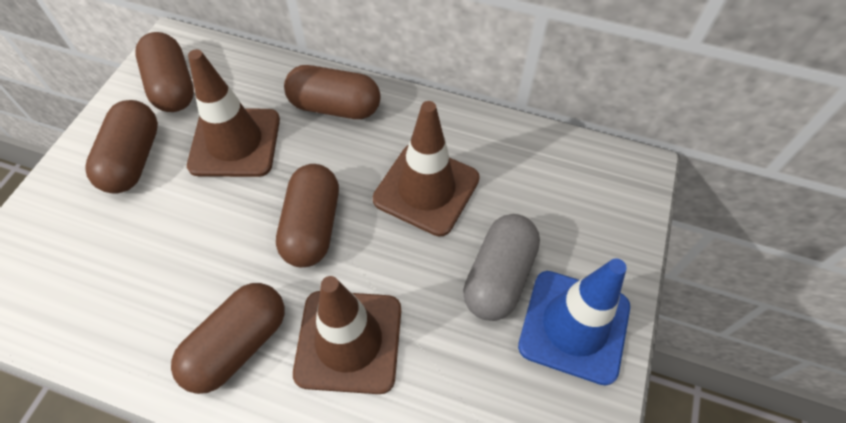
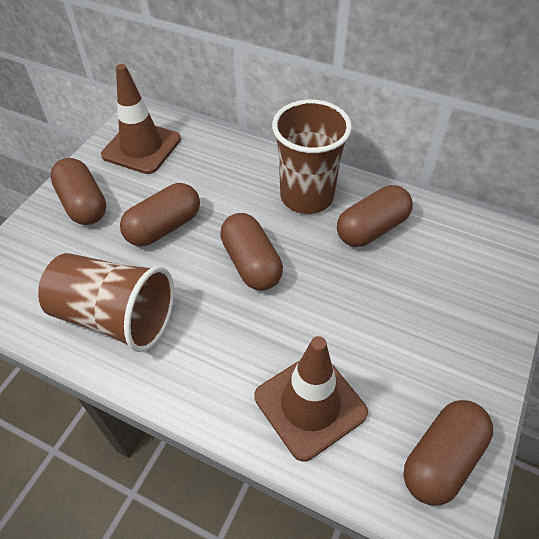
blue traffic cone: [518,258,630,386] = 1 -> none = 0
brown cup: none = 0 -> [38,253,174,352] [272,100,352,214] = 2
brown traffic cone: [187,49,280,177] [293,276,401,394] [373,101,480,236] = 3 -> [101,64,181,174] [255,336,368,462] = 2
grey capsule: [463,214,540,321] = 1 -> none = 0

